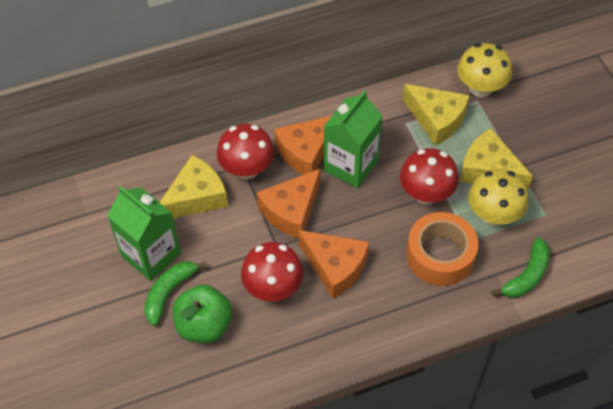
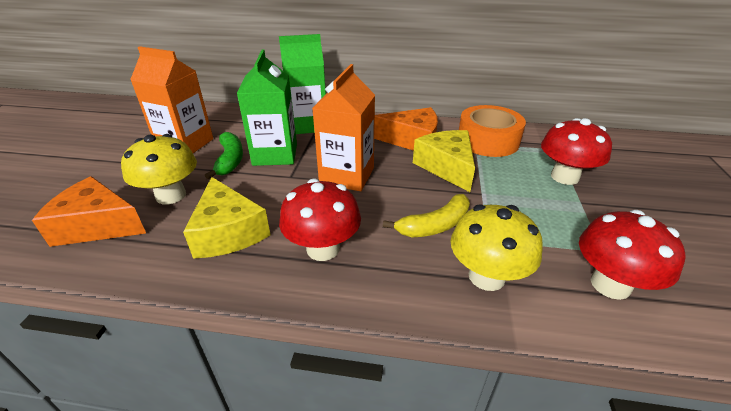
green apple: [173,285,232,343] = 1 -> none = 0
green banana: [144,261,207,326] [492,237,550,298] = 2 -> [205,132,243,179] = 1
orange carton: none = 0 -> [130,46,213,153] [312,64,375,191] = 2
orange cheese: [256,168,321,238] [274,116,332,175] [298,230,369,299] = 3 -> [32,176,146,247] [374,107,438,151] = 2
yellow banana: none = 0 -> [383,194,470,237] = 1
yellow cheese: [159,155,228,218] [403,84,470,146] [460,128,533,190] = 3 -> [183,177,271,258] [413,130,475,192] = 2

